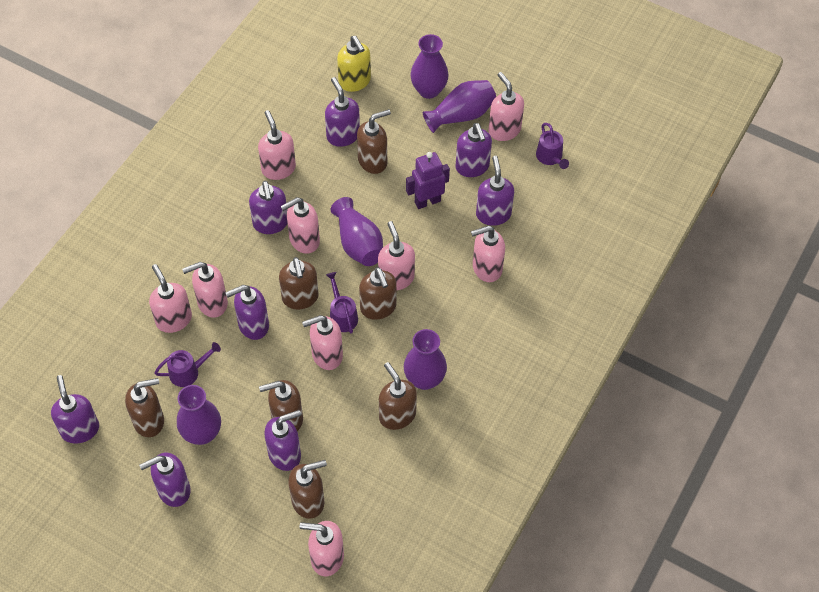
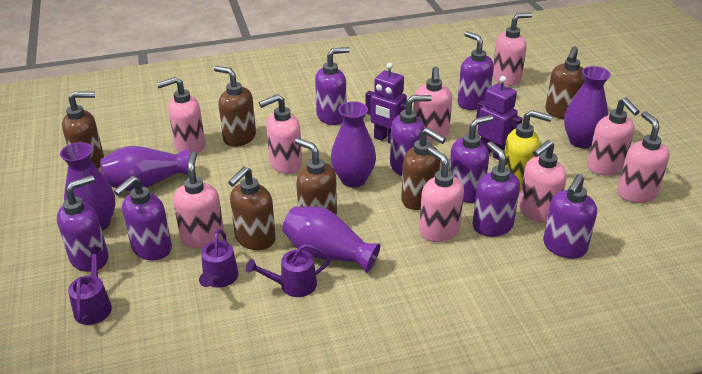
brown soap dispenser: [125,378,164,437] [259,380,303,431] [279,257,319,309] [288,460,327,519] [357,109,391,174] [359,267,397,320] [379,362,417,430] = 7 -> [62,91,104,169] [214,66,256,147] [228,166,276,250] [295,138,337,215] [401,128,446,210] [545,47,584,119] = 6
purple robot: [406,152,450,209] = 1 -> [365,63,407,144] [476,76,523,160] = 2

